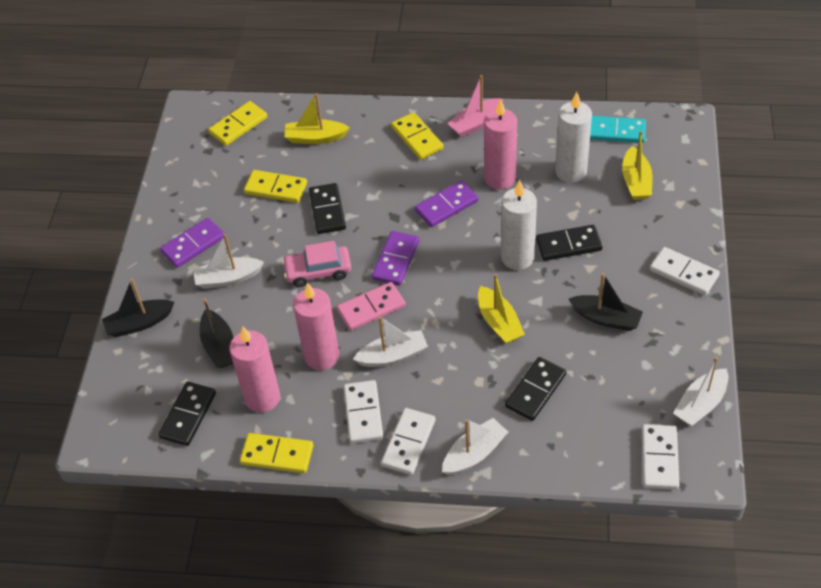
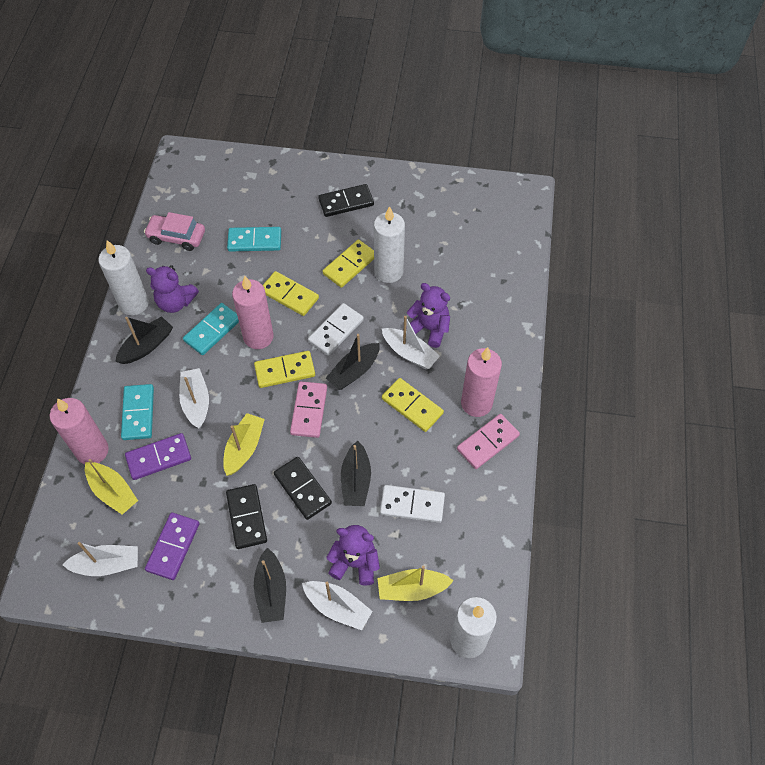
black boat: [102,279,174,337] [200,298,234,368] [569,273,643,331] = 3 -> [115,316,173,364] [254,548,286,623] [326,334,380,390] [341,440,371,506] = 4
black domino: [158,382,216,446] [309,183,346,234] [505,357,566,421] [536,225,603,261] = 4 -> [226,484,267,549] [274,457,332,520] [318,184,374,217] = 3
pink boat: [447,75,503,137] = 1 -> none = 0
pink domino: [337,282,406,331] = 1 -> [290,381,327,438] [457,414,520,469] = 2
purple domino: [160,218,225,268] [372,231,419,286] [415,180,479,227] = 3 -> [125,433,191,480] [145,512,200,580] = 2
purple teddy bear: none = 0 -> [146,265,199,313] [326,525,380,586] [407,283,450,348] = 3
turquoise domino: [590,116,646,143] = 1 -> [121,384,154,440] [183,303,239,355] [227,227,281,251] = 3
white candle: [501,180,537,270] [555,92,592,183] = 2 -> [98,240,149,315] [374,206,405,283] [450,597,497,658] = 3
white domino: [343,380,383,444] [381,408,436,475] [642,424,680,490] [650,247,720,295] = 4 -> [308,303,364,356] [380,485,445,523] = 2

